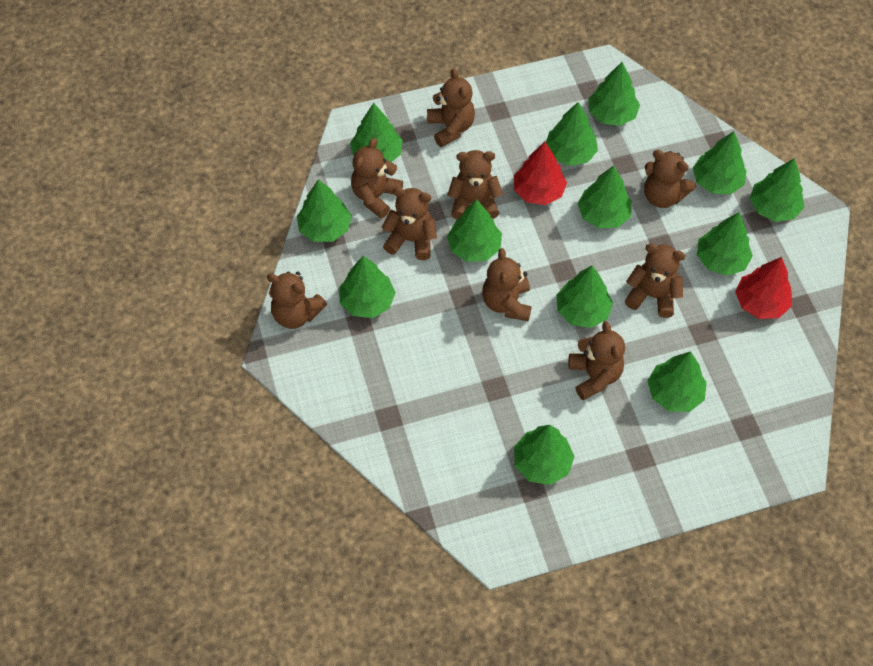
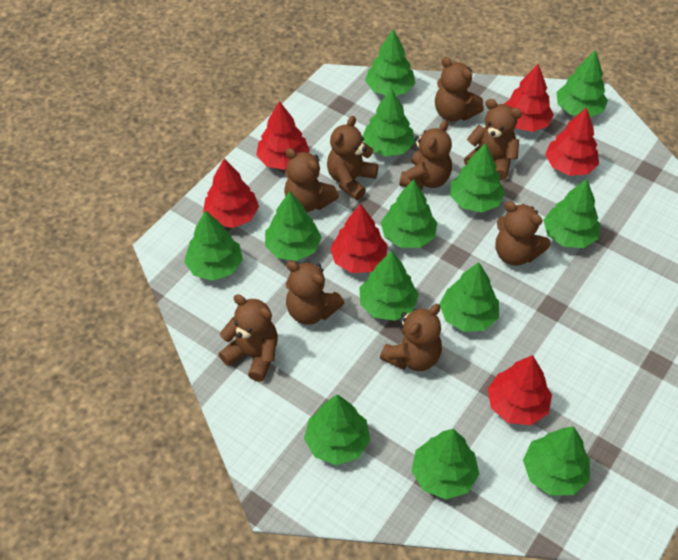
red tree: [514,142,567,205] [735,257,792,319] = 2 -> [203,159,259,228] [256,101,310,170] [330,204,388,273] [488,355,552,425] [504,64,554,132] [545,107,599,176] = 6

